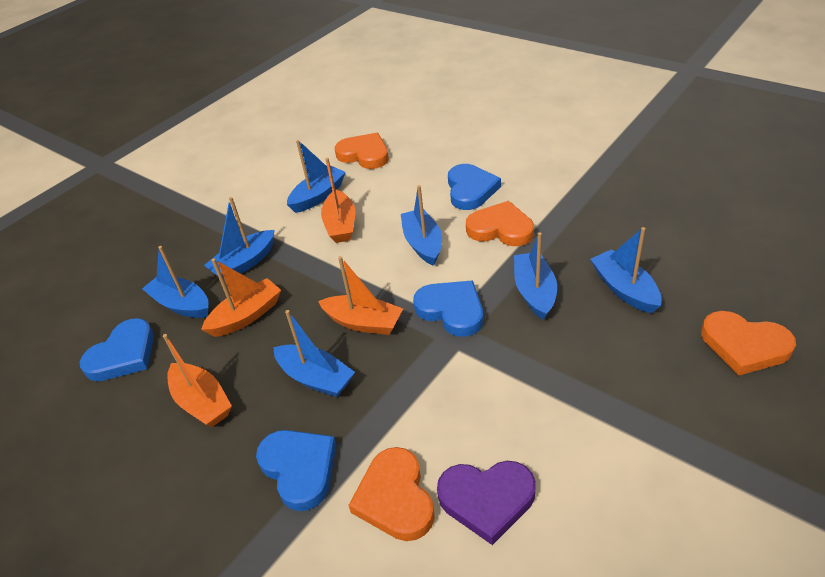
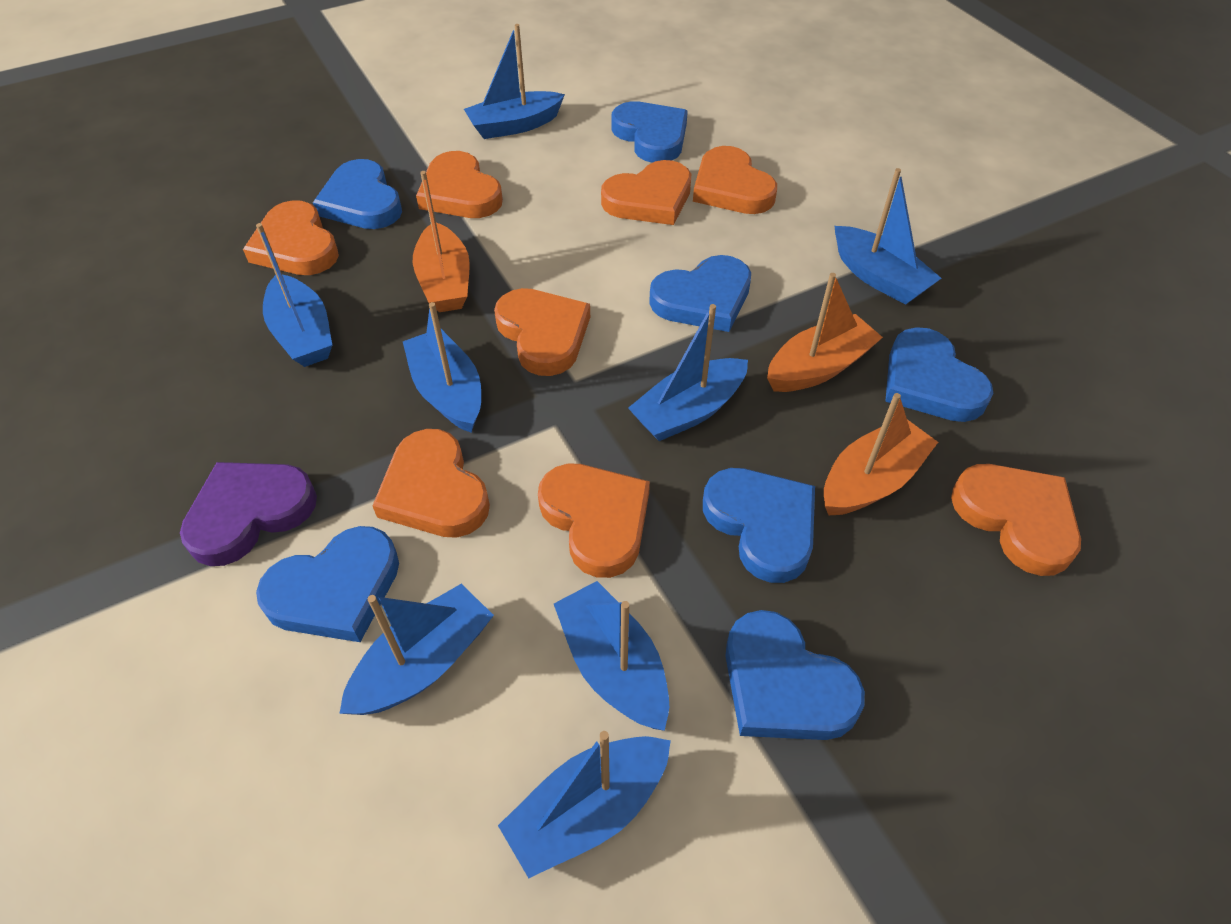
blue boat: [142,246,208,318] [204,197,274,279] [274,310,355,397] [287,140,346,213] [401,185,442,266] [514,232,557,320] [590,227,662,313] = 7 -> [256,223,332,367] [339,584,494,715] [403,302,481,433] [464,24,565,139] [498,731,671,878] [554,581,669,731] [628,304,748,441] [834,168,941,305] = 8
blue heart: [80,318,154,381] [256,430,337,511] [413,280,483,337] [448,164,501,210] = 4 -> [256,526,399,642] [313,159,402,229] [611,101,688,163] [649,255,751,332] [703,468,815,583] [725,610,865,740] [885,327,993,422] = 7
orange boat: [163,334,232,427] [201,258,281,337] [318,256,403,335] [321,158,355,243] = 4 -> [413,171,470,312] [767,273,883,392] [824,393,938,515] = 3
orange heart: [335,133,389,169] [348,447,435,541] [466,201,534,246] [701,311,796,376] = 4 -> [243,200,339,275] [372,429,490,538] [416,151,503,218] [494,288,590,376] [538,463,650,578] [601,160,691,225] [693,146,777,214] [951,464,1081,576] = 8

